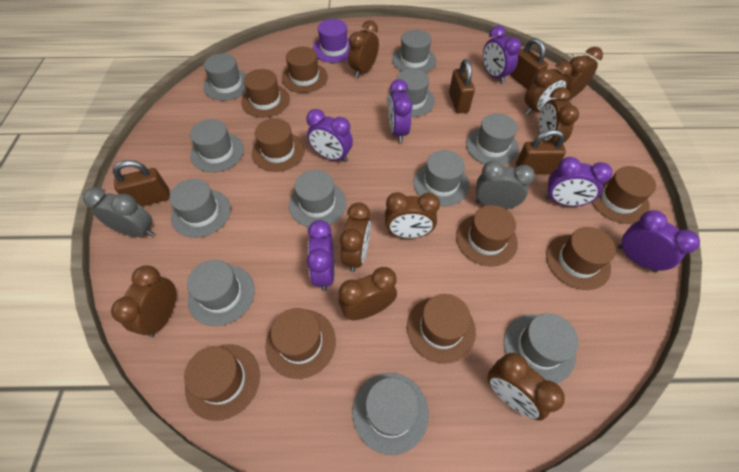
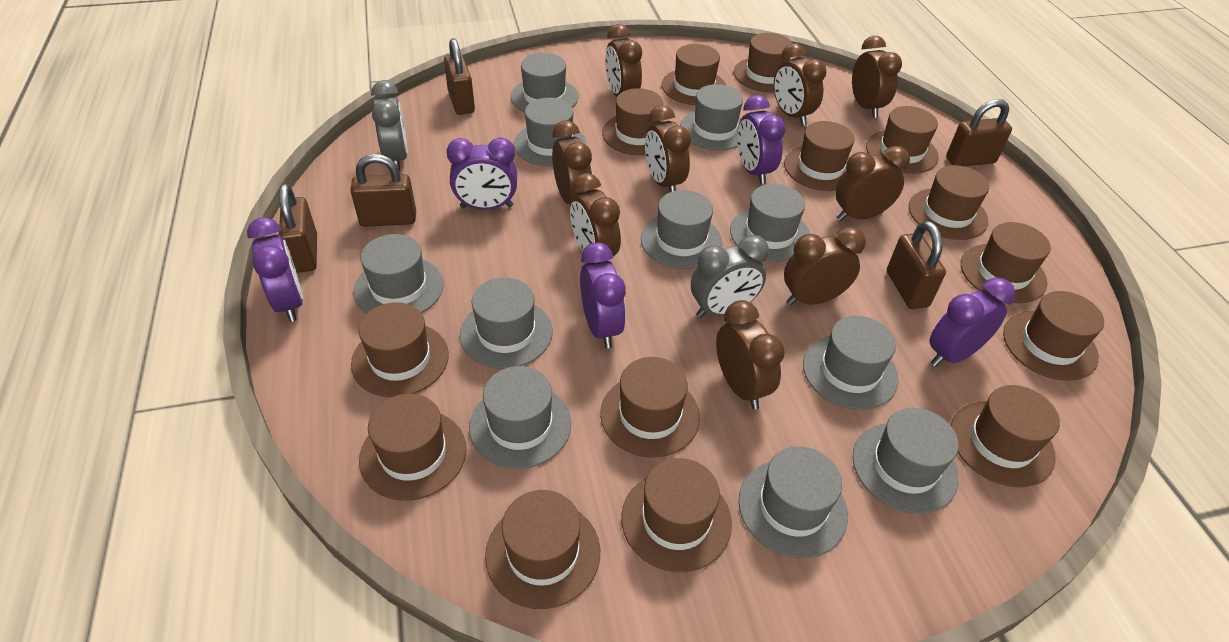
brown hat: [184,344,260,421] [241,69,290,117] [252,118,305,172] [265,308,336,379] [282,47,328,93] [407,294,476,364] [456,205,518,267] [546,227,616,290] [592,166,656,224] = 9 -> [351,302,449,397] [359,394,466,501] [485,490,600,609] [600,357,700,458] [602,88,665,155] [621,458,732,572] [661,44,727,105] [734,33,792,92] [784,121,855,191] [866,106,939,174] [909,165,989,240] [951,385,1060,487] [961,222,1051,303] [1003,291,1104,381] = 14
brown padlock: [113,160,170,207] [449,59,475,113] [510,38,548,90] [516,129,566,174] = 4 -> [279,184,317,273] [350,154,416,227] [444,38,475,115] [887,221,946,309] [946,99,1012,166] = 5
purple clock: [306,109,353,162] [307,220,334,291] [388,79,412,143] [483,25,521,84] [545,157,612,206] [618,210,700,272] = 6 -> [247,217,303,322] [446,138,517,210] [580,242,626,348] [737,95,786,185] [929,277,1015,367] = 5
purple hat: [313,19,350,63] = 1 -> none = 0

